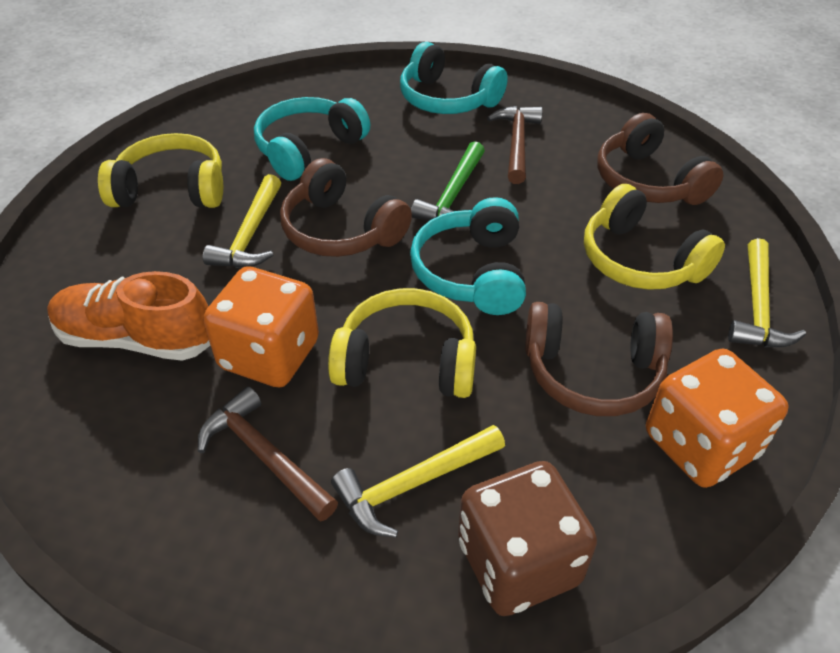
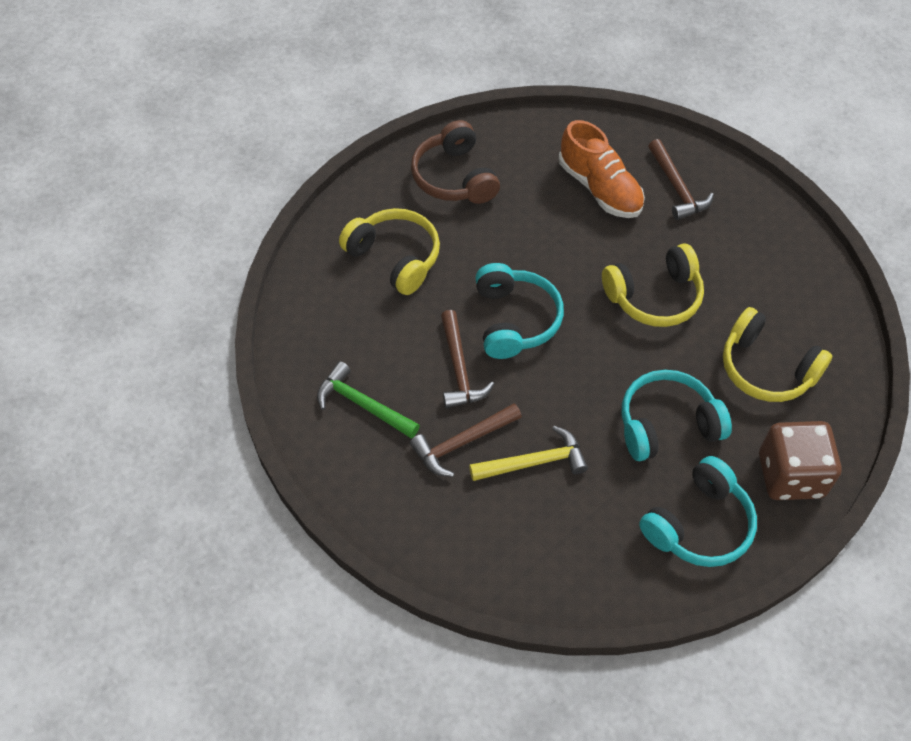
brown hammer: [198,386,338,522] [487,106,543,184] = 2 -> [410,403,522,477] [441,310,494,408] [648,139,714,220] = 3
brown headphones: [280,158,412,257] [525,302,673,416] [598,113,723,205] = 3 -> [411,120,500,204] = 1
orange dice: [203,266,319,387] [646,348,789,488] = 2 -> none = 0
yellow hammer: [203,174,281,268] [331,425,505,537] [728,238,806,347] = 3 -> [469,426,588,481] = 1

